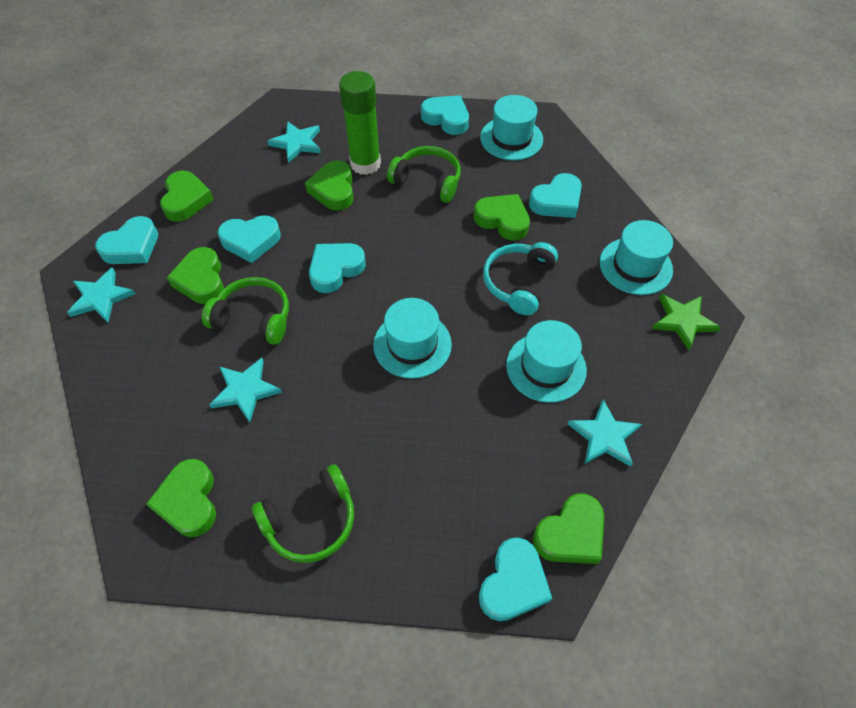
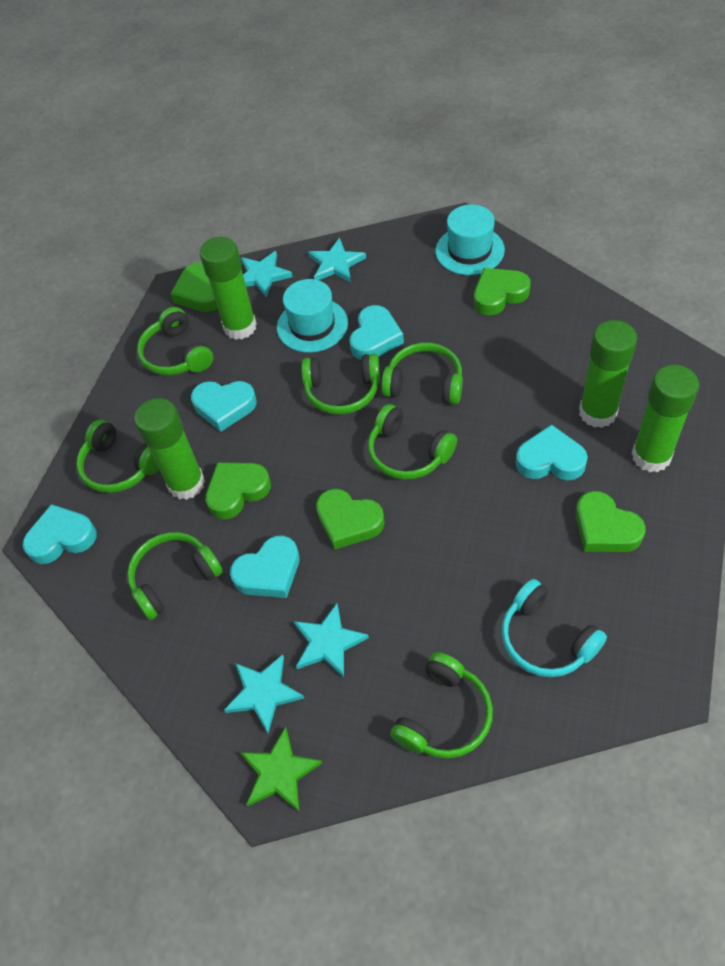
green glue stick: [339,71,381,175] = 1 -> [134,398,205,500] [200,237,257,340] [579,320,637,428] [631,365,699,472] = 4
green headphones: [202,277,289,345] [252,465,354,563] [387,146,461,203] = 3 -> [76,420,159,493] [127,532,223,620] [137,307,213,375] [301,354,380,415] [368,404,457,480] [381,343,463,405] [390,652,493,759] = 7
green heart: [146,459,216,537] [160,170,214,222] [167,247,224,304] [305,160,353,211] [474,194,530,241] [533,493,604,564] = 6 -> [170,263,218,312] [205,462,271,519] [316,489,385,549] [474,268,531,315] [575,491,646,552] = 5
turquoise hat: [373,298,452,379] [480,95,543,160] [506,320,587,403] [600,220,673,295] = 4 -> [277,279,348,353] [436,204,505,275] = 2
turquoise heart: [95,216,158,264] [217,215,281,263] [309,243,366,293] [421,95,469,135] [479,538,552,621] [529,173,582,218] = 6 -> [23,504,96,564] [191,381,257,432] [230,536,300,598] [350,305,404,360] [516,424,588,480] = 5

